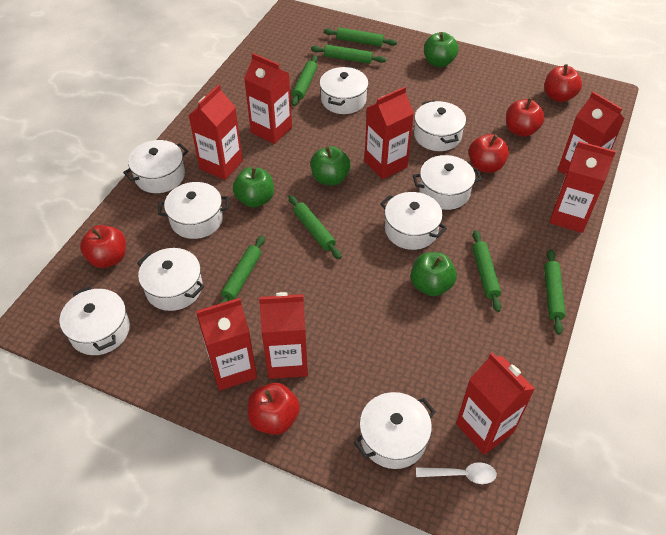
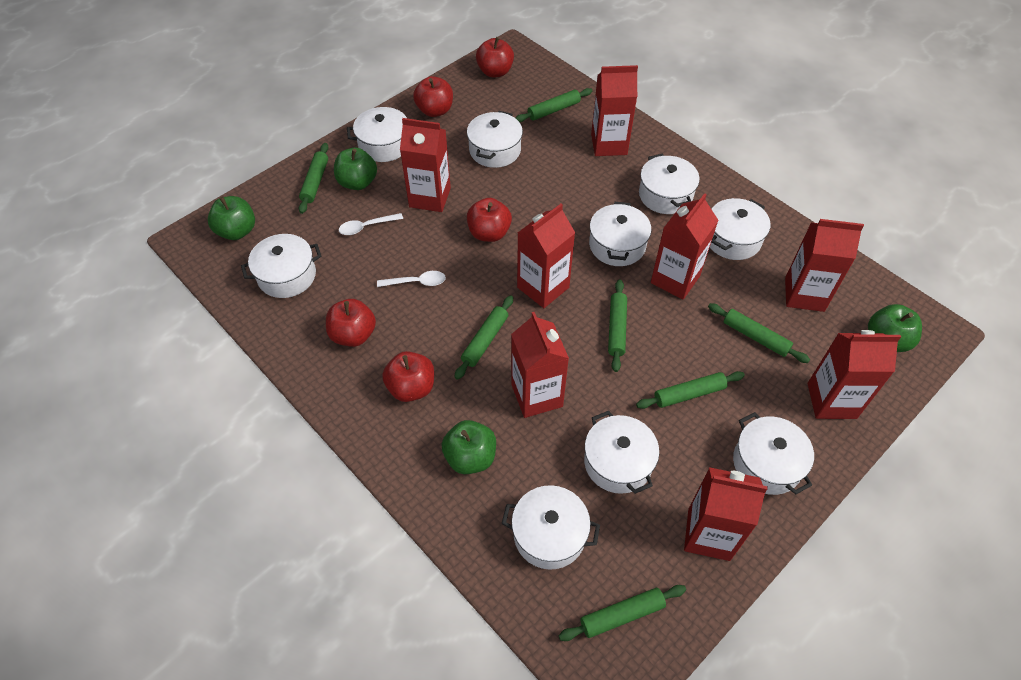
white spoon: [416,462,497,484] = 1 -> [339,213,403,235] [377,271,446,287] = 2

